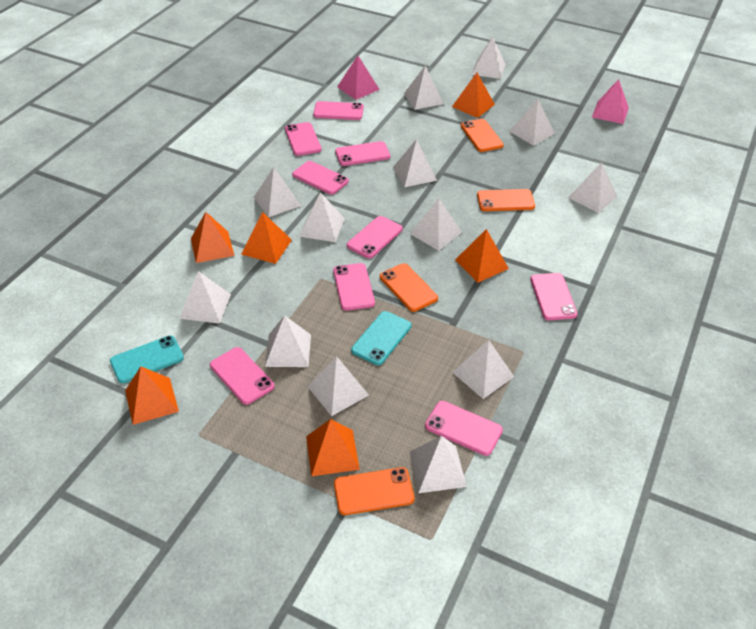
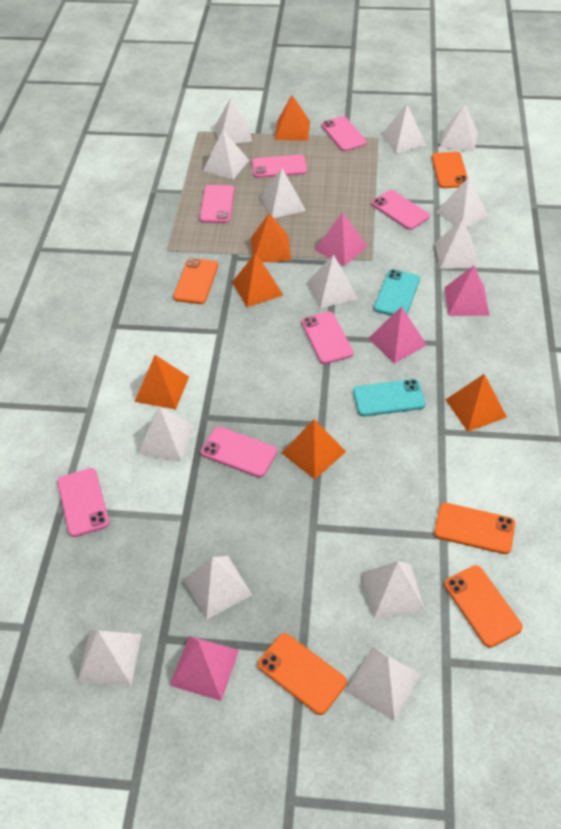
orange phone: [334,467,415,515] [380,263,438,312] [461,119,504,152] [477,189,535,211] = 4 -> [173,258,218,304] [258,633,347,715] [432,152,468,188] [434,503,515,554] [444,565,523,648] = 5
pink phone: [210,347,275,405] [285,122,322,156] [292,161,349,195] [313,101,364,120] [333,263,375,311] [335,141,390,166] [347,216,403,258] [425,401,503,456] [530,273,578,320] = 9 -> [57,468,109,537] [200,185,234,223] [201,427,277,478] [252,155,307,178] [301,312,353,364] [321,116,367,151] [371,190,430,230] = 7
pink pyramid: [337,56,380,100] [592,79,629,124] = 2 -> [170,636,239,701] [315,212,367,266] [368,306,427,364] [445,266,490,316] = 4

